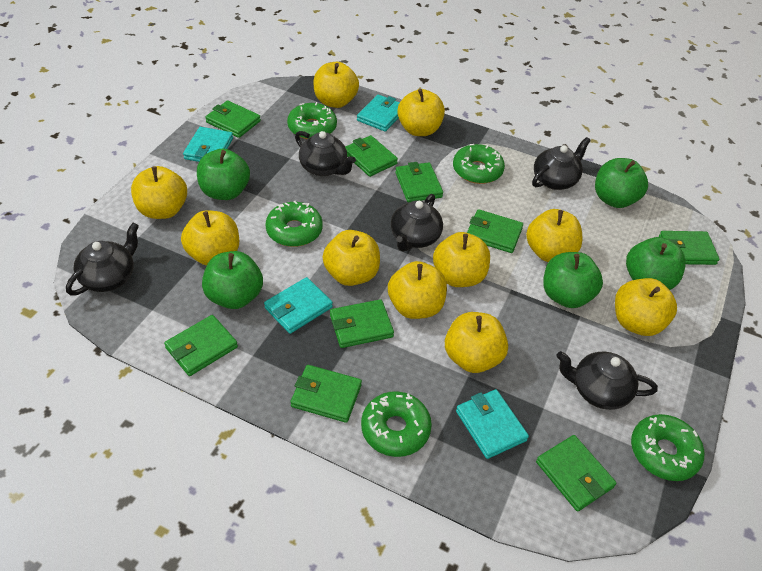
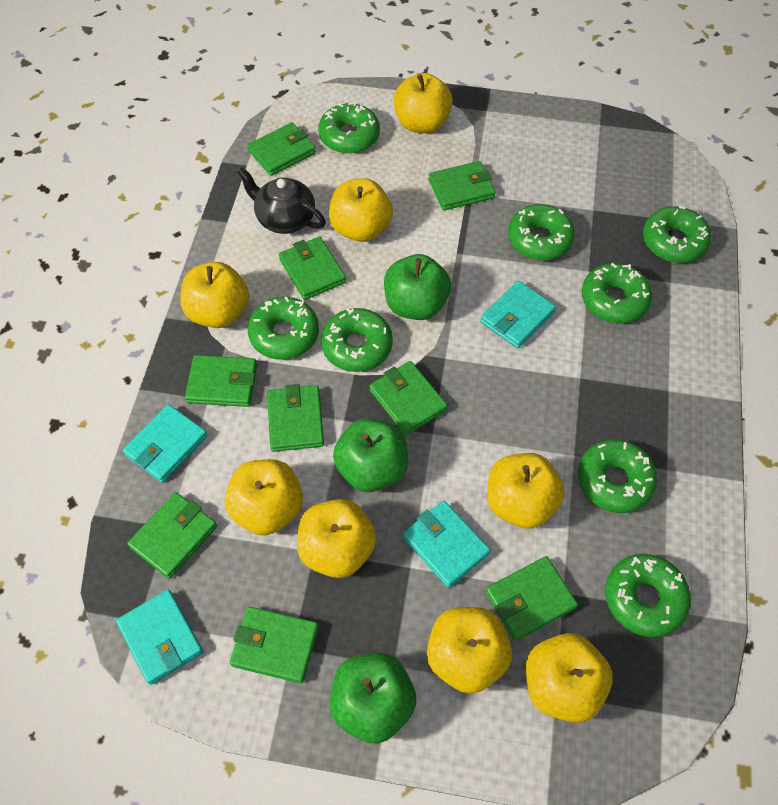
black teapot: [66,223,139,295] [295,131,356,176] [391,194,443,251] [532,137,591,190] [556,351,658,410] = 5 -> [237,167,326,234] = 1
green apple: [197,149,250,200] [202,251,263,309] [543,252,603,308] [595,158,648,208] [626,237,686,290] = 5 -> [329,653,416,744] [333,418,408,492] [384,254,451,320] = 3
green donut: [265,201,323,247] [287,102,337,139] [361,391,432,457] [453,144,505,184] [631,414,704,481] = 5 -> [247,297,319,360] [318,102,380,154] [321,308,393,372] [508,204,575,261] [578,439,657,513] [582,263,653,324] [605,554,691,637] [643,206,711,263] = 8
yellow apple: [131,166,187,219] [181,210,239,265] [314,62,359,108] [323,230,380,286] [388,261,447,319] [397,89,445,136] [433,232,490,287] [445,312,508,373] [526,209,582,262] [615,278,677,336] = 10 -> [180,262,249,328] [224,459,303,535] [297,499,376,578] [329,178,393,242] [394,73,453,133] [427,607,512,694] [487,453,565,529] [526,633,613,723] = 8

